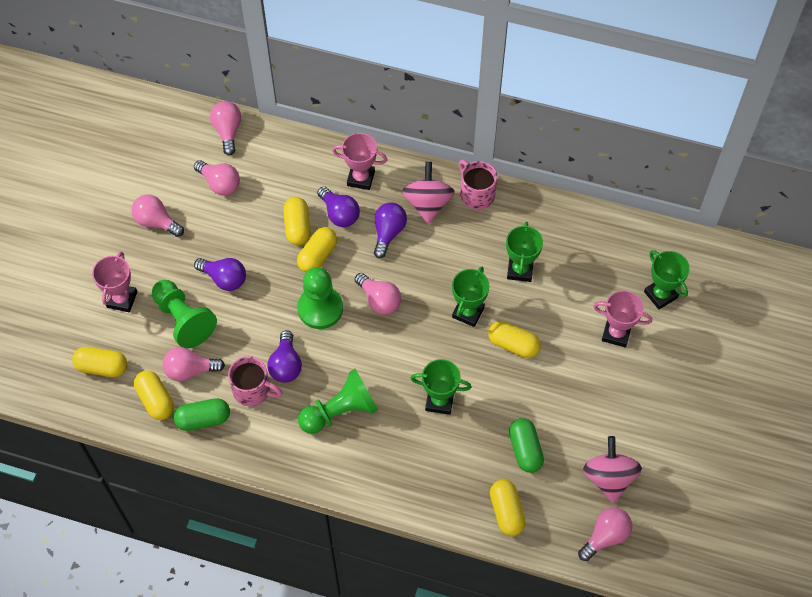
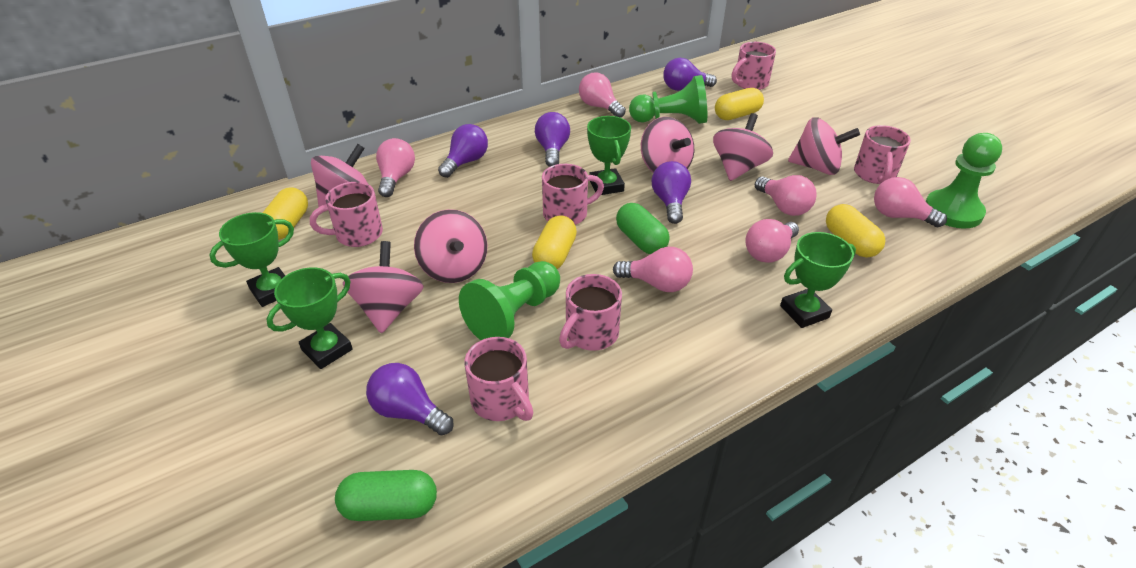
pink mug: [228,356,283,406] [459,160,497,209] = 2 -> [310,182,383,247] [465,337,534,421] [542,164,604,225] [559,274,622,351] [732,42,776,90] [854,125,911,184] = 6
pink spinning top: [402,162,455,224] [583,436,642,503] = 2 -> [311,144,369,207] [343,241,424,333] [414,209,487,283] [641,117,694,173] [713,113,773,181] [788,117,860,175] = 6
pink trophy: [92,252,137,312] [332,133,387,190] [593,290,652,347] = 3 -> none = 0
purple light bulb: [194,258,246,291] [268,330,302,383] [317,186,360,227] [374,203,407,258] = 4 -> [366,363,454,435] [438,124,488,178] [535,112,570,167] [652,161,691,224] [663,58,717,91] = 5
yellow capsule: [72,347,127,377] [134,370,174,420] [283,197,310,245] [297,227,337,272] [488,321,541,358] [490,480,526,536] = 6 -> [263,187,308,240] [532,215,577,269] [715,88,764,120] [826,204,885,258] = 4

